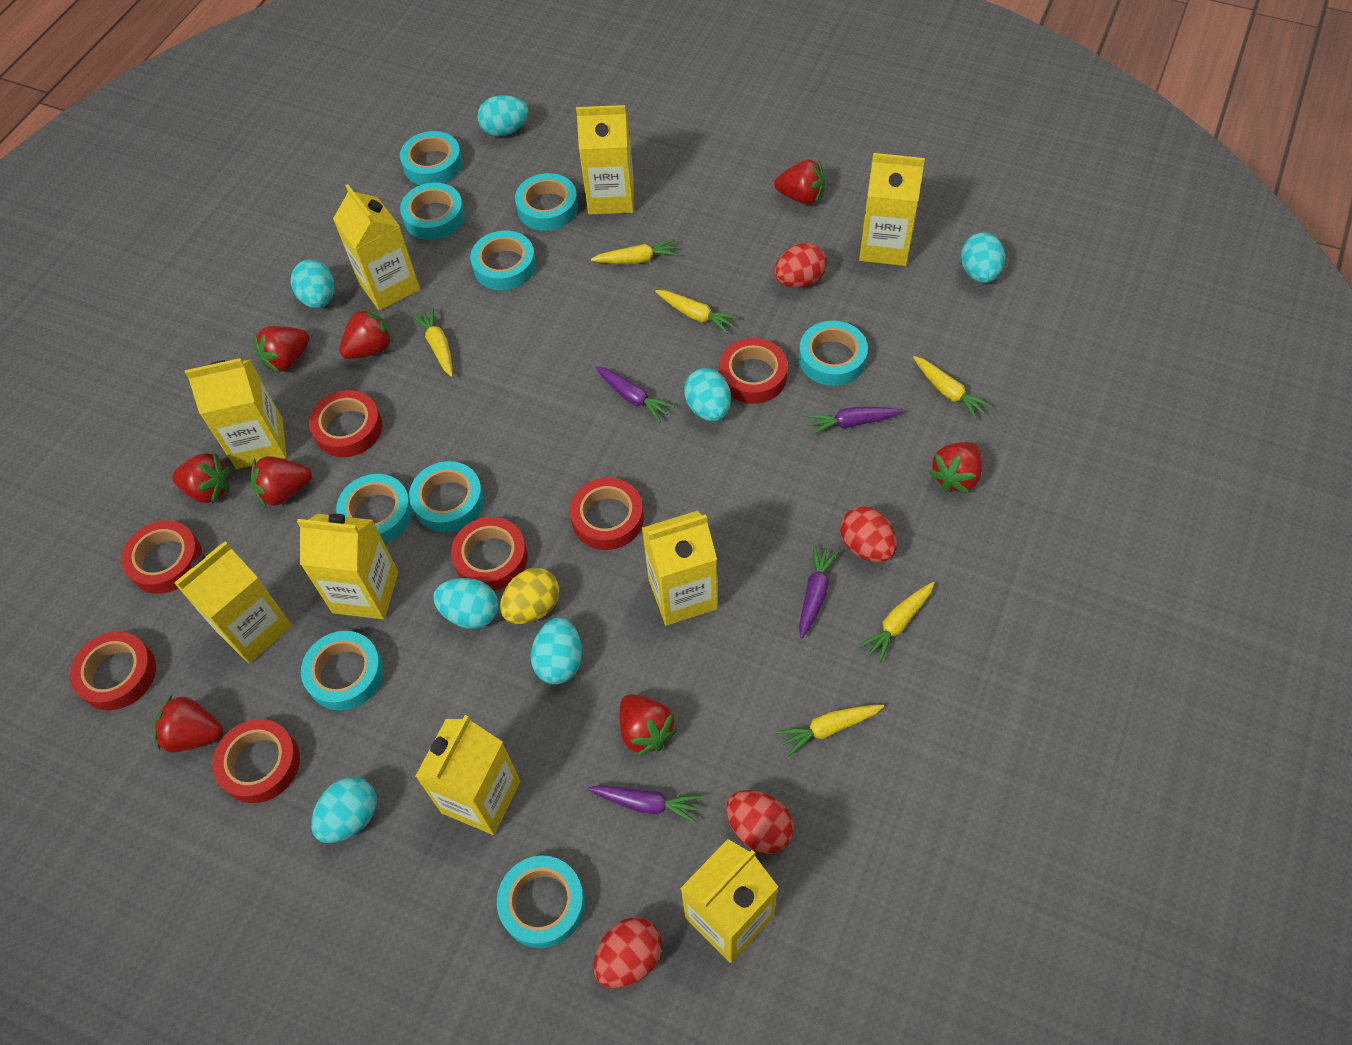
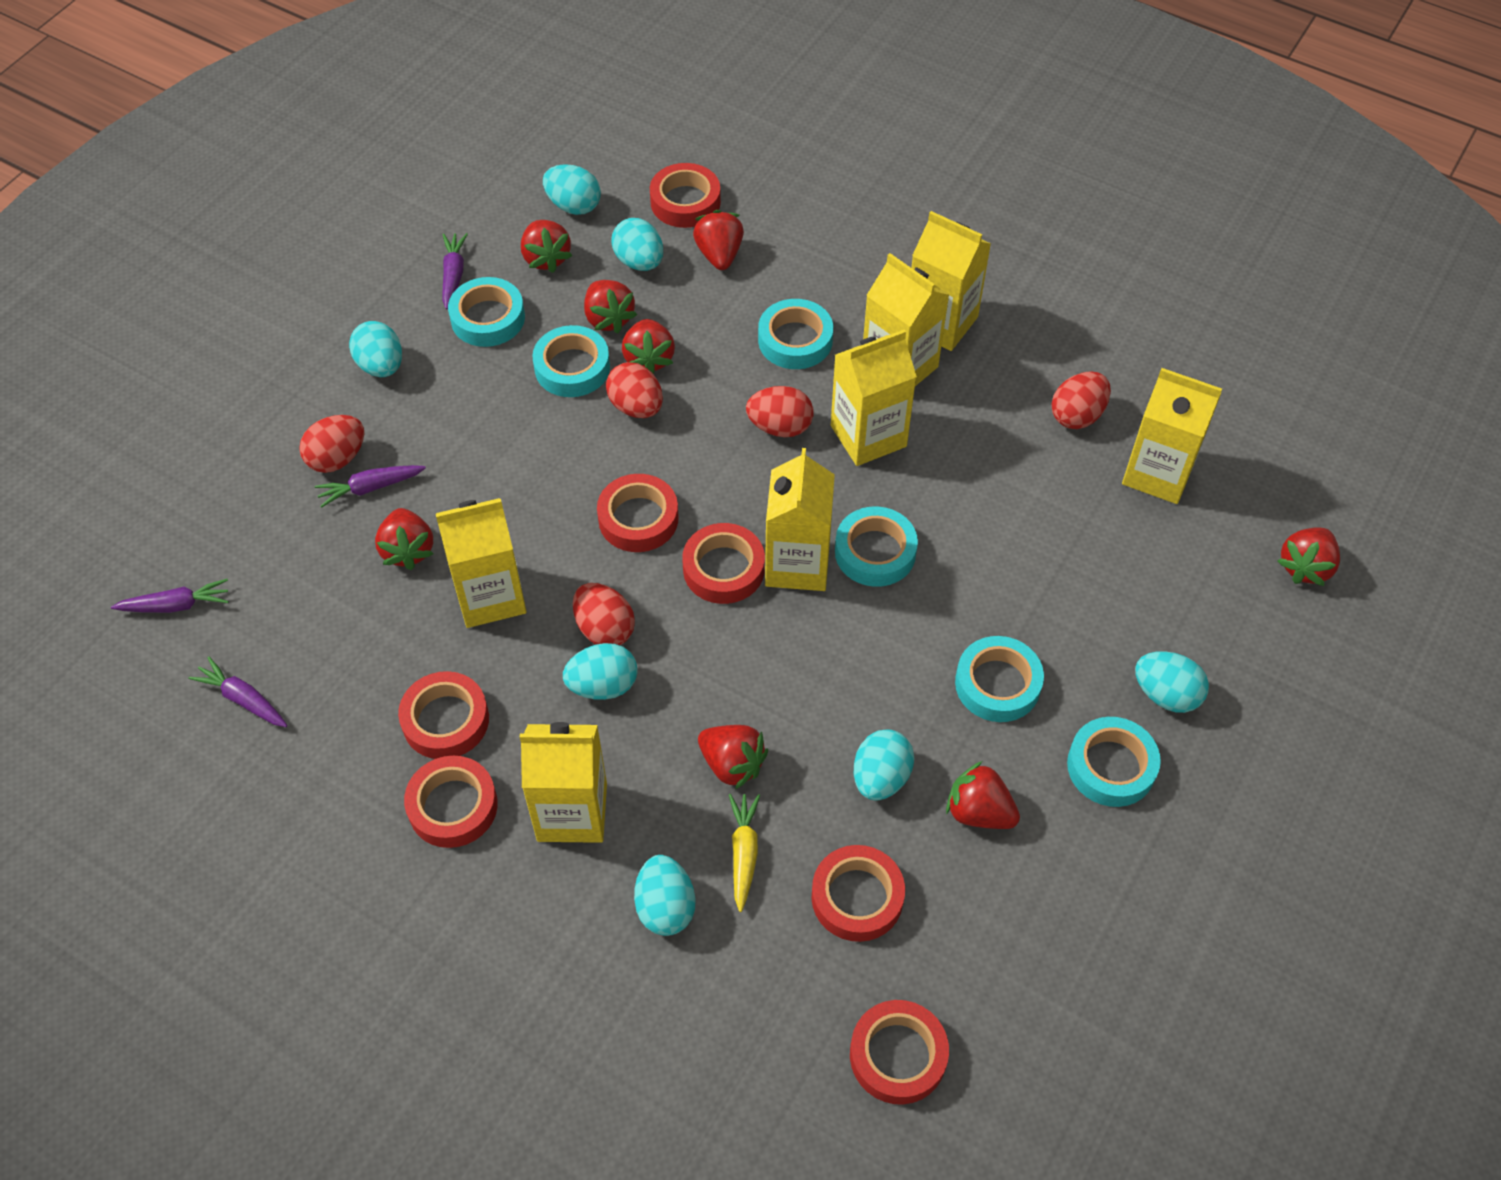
red egg: [593,917,662,988] [726,790,794,854] [774,243,827,288] [840,506,897,562] = 4 -> [299,415,364,473] [573,583,635,645] [606,362,663,418] [746,386,813,437] [1051,371,1111,429] = 5
turquoise tape: [301,631,384,710] [336,474,413,543] [400,131,463,185] [400,183,465,240] [409,461,484,532] [470,230,536,290] [497,855,585,948] [515,173,578,231] [799,321,868,386] = 9 -> [448,277,525,347] [532,325,610,397] [758,299,833,369] [835,506,918,587] [955,636,1044,722] [1067,717,1161,807] = 6
yellow carrot: [412,307,453,377] [591,239,679,264] [655,290,739,334] [777,705,884,757] [859,582,935,663] [913,356,992,420] = 6 -> [729,794,760,912] = 1
yellow carton: [174,541,292,663] [185,358,287,469] [297,514,398,619] [333,184,420,311] [415,715,520,835] [576,105,634,215] [642,511,718,626] [680,839,778,963] [859,153,925,266] = 9 -> [436,498,527,628] [520,722,607,843] [765,448,835,591] [831,329,917,466] [863,253,949,386] [911,211,991,351] [1122,368,1222,504] = 7
yellow egg: [500,568,559,624] = 1 -> none = 0

